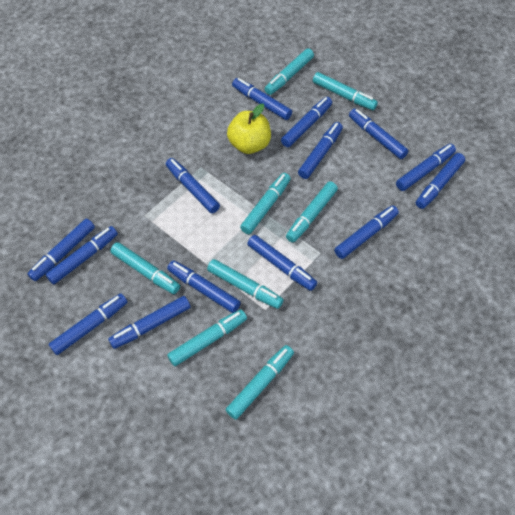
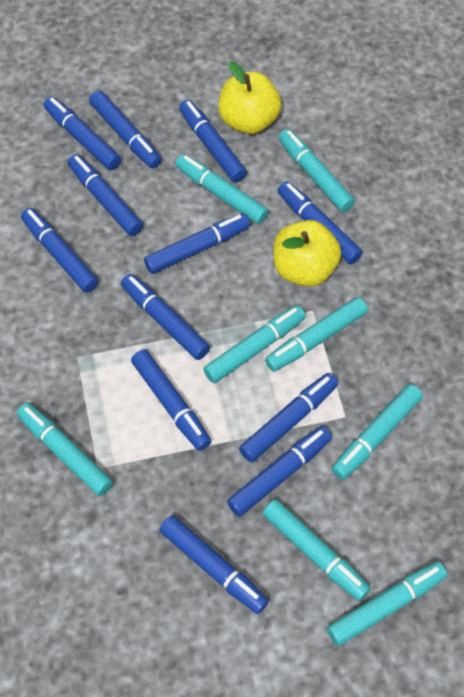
blue marker: [28,218,95,281] [45,226,118,285] [49,293,127,355] [108,296,191,349] [166,158,220,213] [167,261,241,313] [232,78,292,120] [247,235,317,291] [281,97,332,147] [298,122,343,179] [334,205,399,259] [349,109,408,159] [396,144,456,191] [416,153,465,209] = 14 -> [21,208,99,293] [43,96,121,170] [68,154,143,236] [89,91,162,169] [121,274,210,360] [131,349,211,451] [144,213,250,274] [159,515,269,614] [179,100,247,183] [227,426,332,517] [239,373,338,462] [277,181,363,264] = 12
yellow apple: [227,104,271,154] = 1 -> [218,61,281,134] [273,220,341,287] = 2

